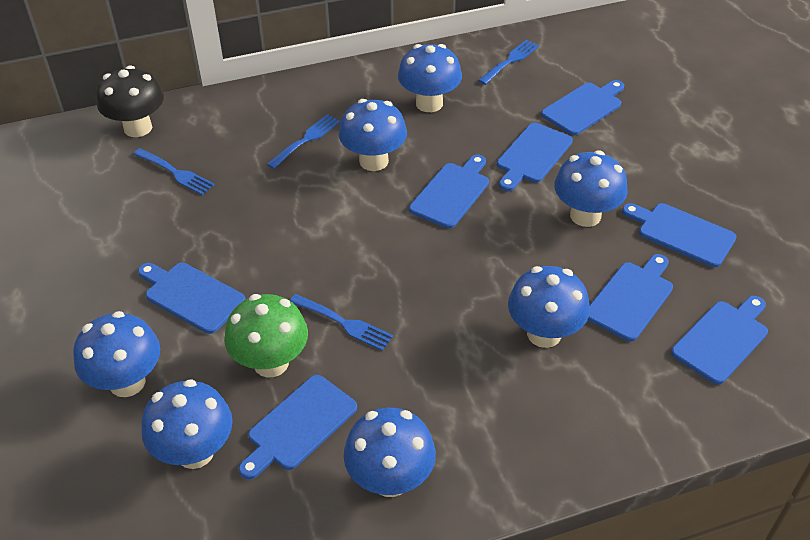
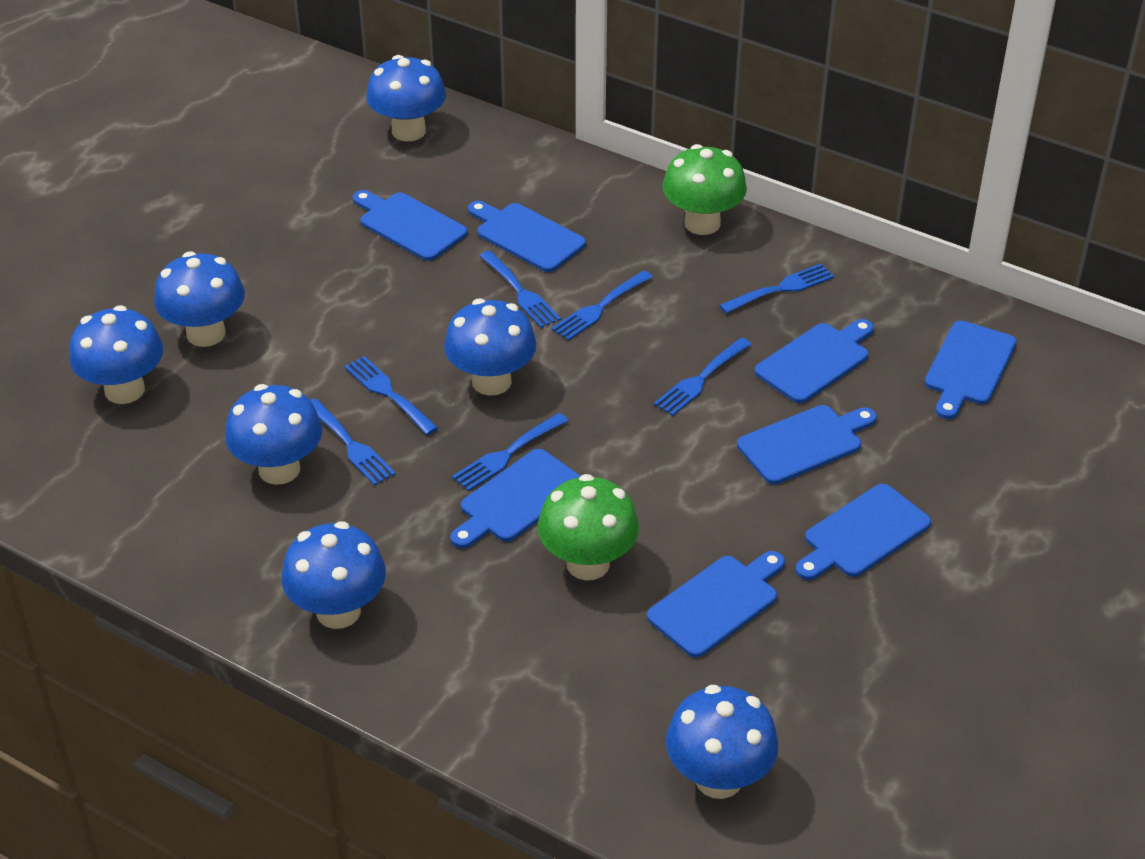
black mushroom: [96,65,164,137] = 1 -> none = 0
blue fork: [133,148,215,195] [267,114,340,169] [290,294,393,351] [478,39,539,85] = 4 -> [310,398,396,486] [344,356,438,435] [452,413,568,491] [480,251,561,328] [552,270,653,341] [654,338,752,416] [719,264,834,314] = 7
green mushroom: [224,294,308,378] = 1 -> [537,474,639,580] [662,144,747,235] = 2

